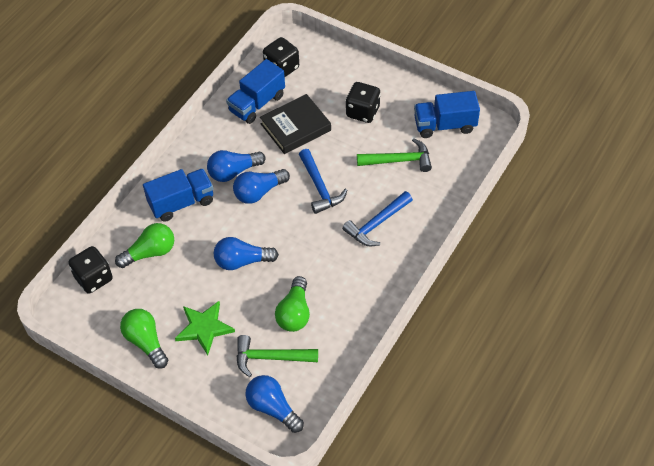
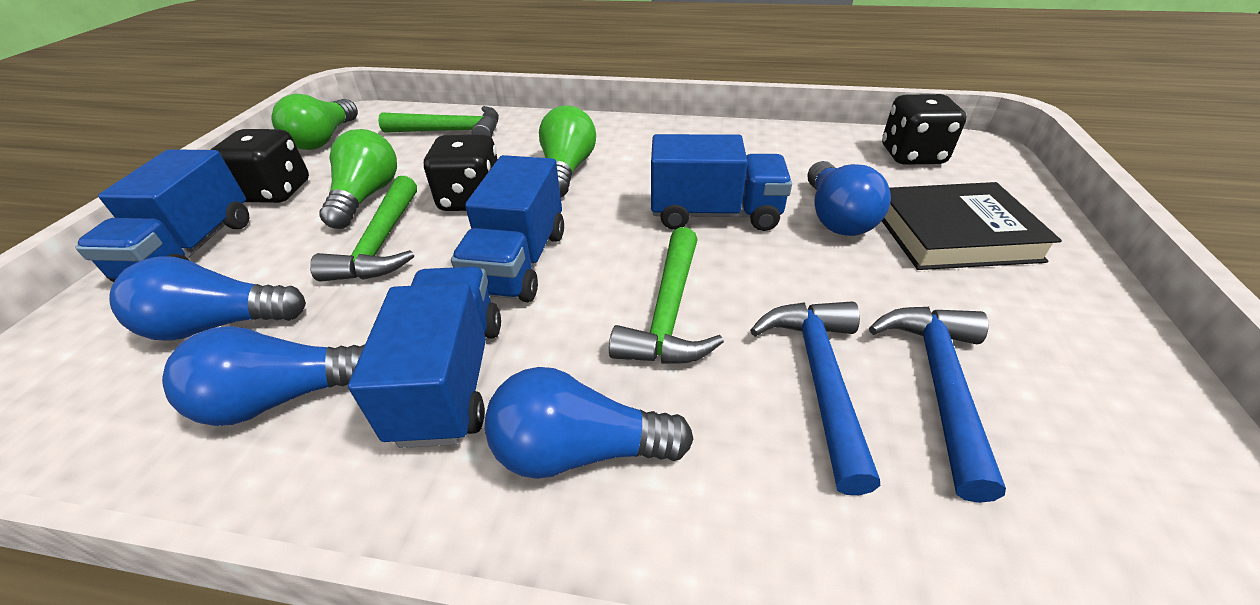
blue truck: [143,169,213,222] [226,59,285,124] [414,91,480,138] = 3 -> [75,149,249,282] [348,266,501,448] [451,155,564,302] [651,134,792,231] = 4
green hammer: [236,335,318,377] [357,138,432,172] = 2 -> [310,176,417,282] [378,106,499,138] [609,227,724,364] = 3
green star: [175,301,235,355] = 1 -> none = 0

